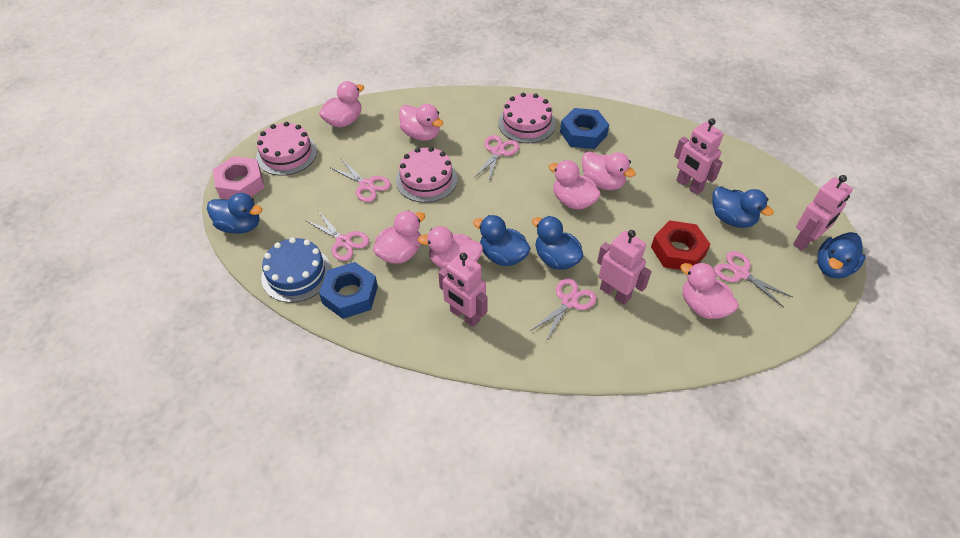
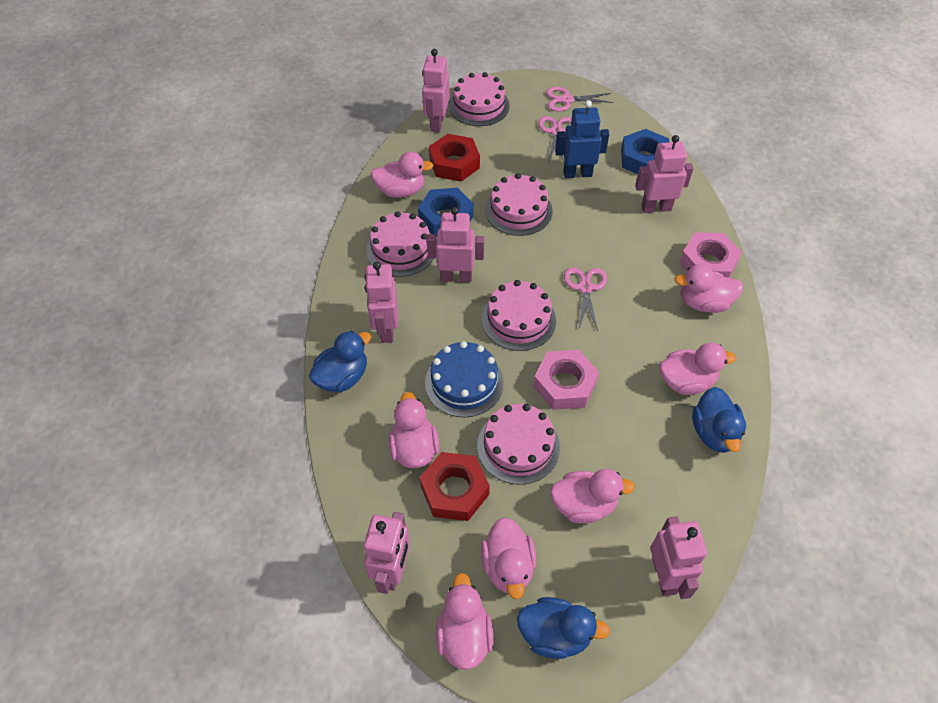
blue duck: [207,193,262,234] [473,215,531,266] [532,216,584,270] [712,186,774,228] [817,232,866,279] = 5 -> [309,331,372,392] [517,597,610,659] [692,387,746,453] = 3
blue robot: none = 0 -> [555,100,609,178] = 1
pink cake: [256,122,317,176] [396,147,457,203] [498,92,556,143] = 3 -> [366,211,434,277] [449,72,510,126] [477,404,560,485] [482,280,556,351] [485,173,553,236] = 5
pink nut: [212,156,265,200] = 1 -> [533,350,599,410] [679,232,742,278] = 2
pink robot: [438,253,488,327] [597,230,652,305] [674,118,723,195] [793,175,853,251] = 4 -> [364,512,410,594] [365,261,398,343] [422,49,450,132] [427,207,484,282] [635,135,694,213] [650,516,707,599] = 6
pink scissors: [305,211,369,261] [329,159,391,202] [474,135,519,181] [530,278,597,341] [714,251,792,307] = 5 -> [538,116,572,162] [546,87,613,111] [564,267,607,331] = 3
red nut: [651,220,711,270] = 1 -> [420,452,490,521] [429,134,480,181] = 2

